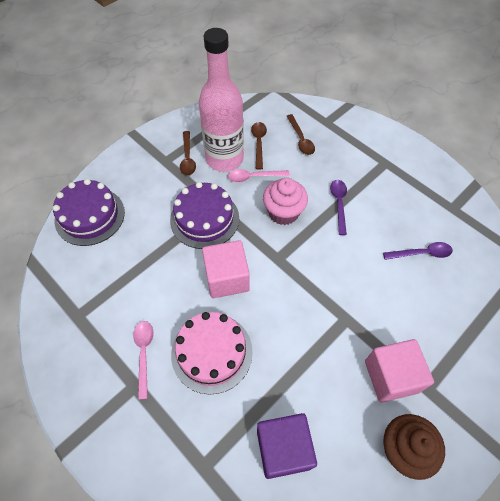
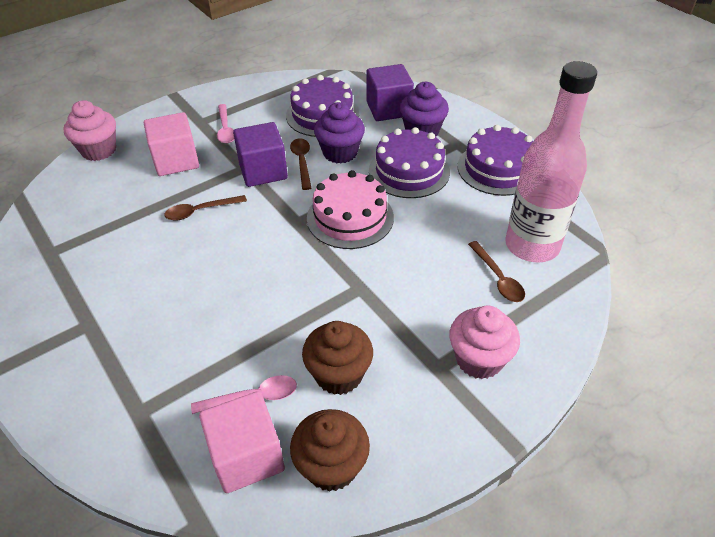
brown cupcake: [383,414,445,480] = 1 -> [290,409,370,492] [302,321,373,395] = 2
pink cupcake: [263,178,308,225] = 1 -> [63,100,116,161] [449,305,520,379] = 2
purple cake: [53,179,125,246] [170,182,239,249] = 2 -> [286,75,359,137] [369,127,450,198] [458,125,533,196] = 3
purple cube: [257,413,317,479] = 1 -> [233,122,288,187] [366,64,414,121] = 2
purple cupcake: none = 0 -> [314,102,365,164] [399,82,449,137] = 2
purple spoon: [330,180,347,235] [383,242,453,260] = 2 -> none = 0

